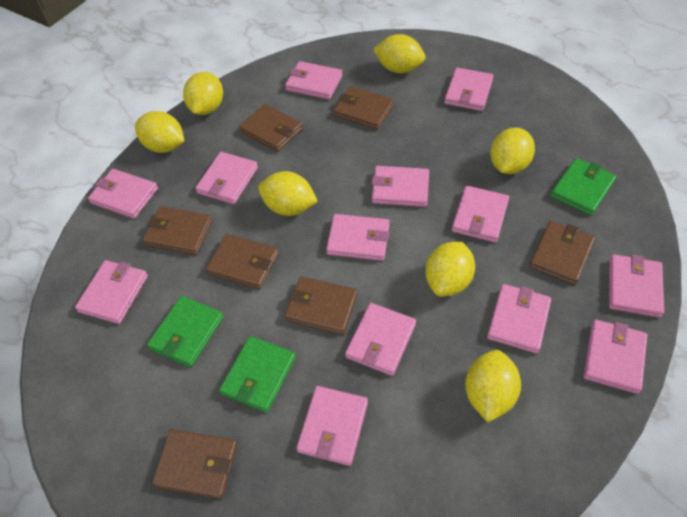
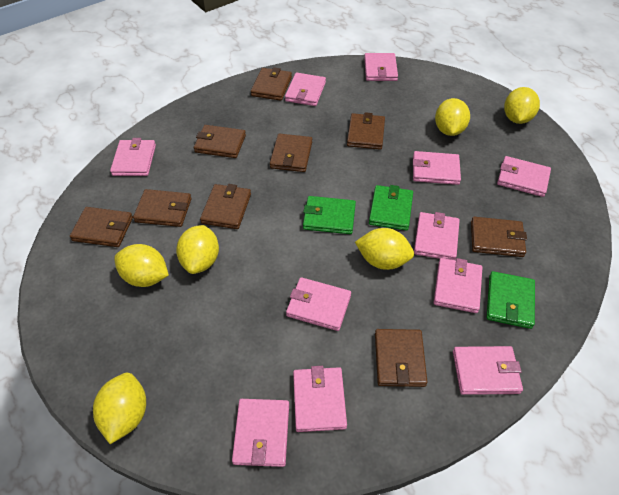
brown wallet: [143,206,212,255] [152,429,238,499] [206,234,279,289] [239,104,303,152] [285,276,358,335] [333,86,394,130] [529,221,595,285] = 7 -> [70,207,133,247] [133,189,192,227] [194,125,246,158] [200,184,251,229] [251,67,292,101] [270,134,312,172] [347,112,385,150] [375,329,427,387] [471,217,527,257] = 9
pink wallet: [75,260,148,324] [88,169,158,219] [195,152,258,204] [285,61,342,100] [296,386,368,466] [326,214,390,261] [345,303,416,376] [372,166,429,207] [444,67,494,111] [452,186,509,243] [487,284,551,354] [584,319,647,394] [609,254,664,318] = 13 -> [110,138,156,176] [232,399,289,467] [285,73,326,106] [286,277,351,331] [293,366,347,432] [364,53,398,81] [413,151,461,185] [414,212,460,260] [434,258,483,313] [453,346,523,395] [497,156,551,197] = 11
yellow lemon: [135,111,184,153] [183,72,223,115] [258,171,318,216] [373,34,426,73] [425,241,475,297] [465,350,521,422] [490,128,535,174] = 7 -> [93,373,146,444] [114,244,169,287] [176,225,219,274] [355,228,414,270] [435,98,470,136] [504,87,540,124] = 6

